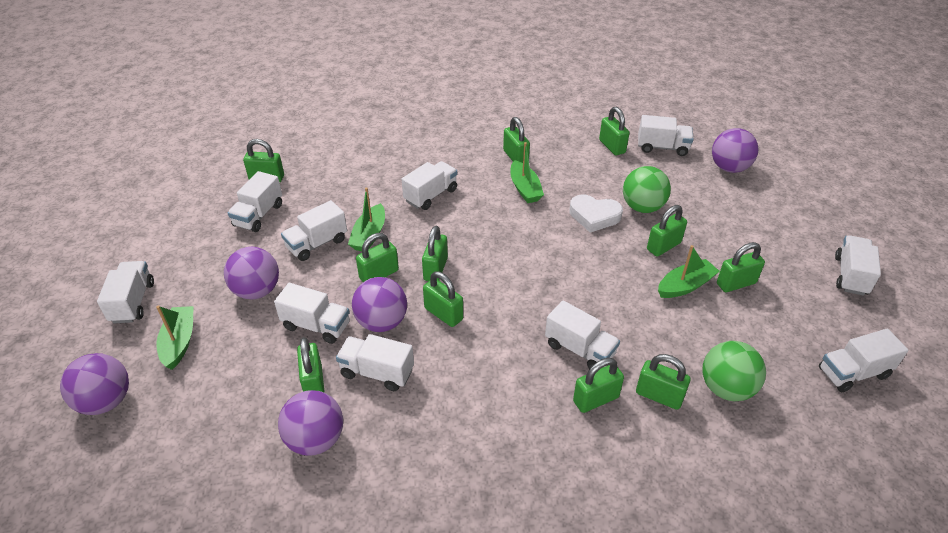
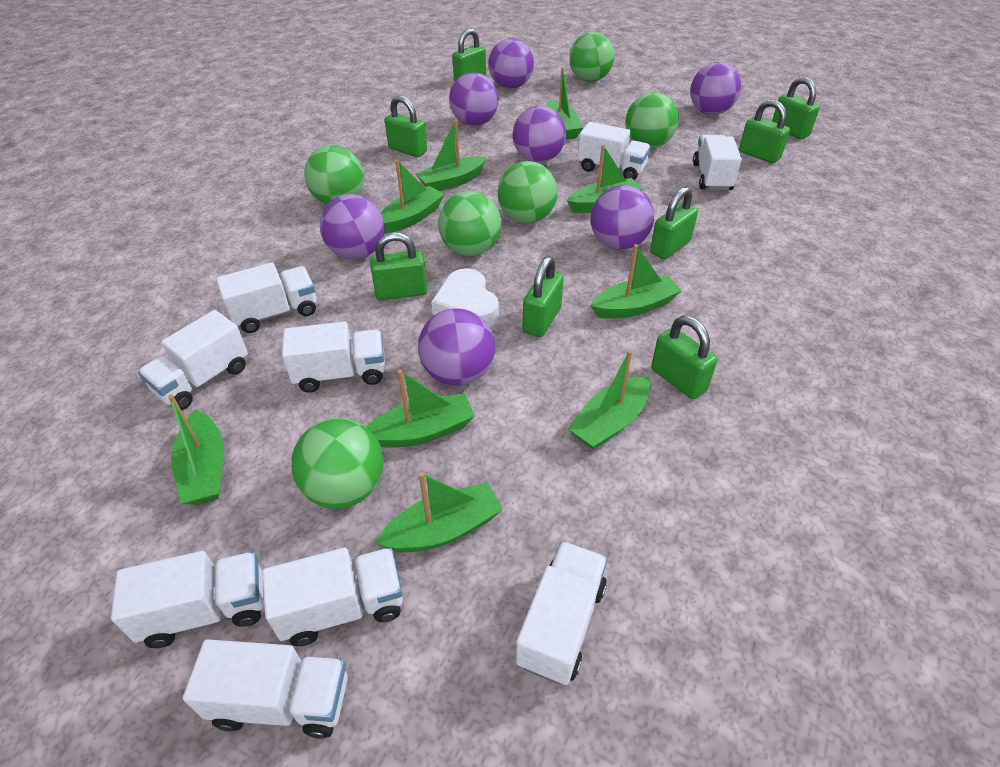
green ball: [623,166,671,213] [703,341,766,401] = 2 -> [291,418,384,509] [304,145,364,204] [438,191,501,256] [497,161,557,223] [569,32,614,82] [625,92,679,148] = 6
green boat: [156,305,194,370] [348,187,385,251] [510,142,544,203] [658,245,720,298] = 4 -> [168,394,224,505] [366,370,475,448] [375,472,503,553] [381,160,445,234] [416,119,487,191] [546,67,584,140] [567,145,643,213] [568,350,651,450] [590,244,682,319] = 9
green padlock: [243,139,284,182] [297,337,325,393] [356,233,399,282] [422,226,448,281] [423,271,463,327] [503,117,530,163] [573,358,624,413] [599,107,629,155] [636,354,691,410] [647,205,687,256] [717,242,765,292] = 11 -> [370,232,427,300] [385,96,427,157] [452,29,486,81] [523,257,564,337] [650,187,698,259] [651,316,717,399] [739,100,790,163] [772,77,820,139] = 8
purple ball: [60,353,129,415] [224,247,279,299] [278,390,343,456] [352,277,407,332] [712,128,759,173] = 5 -> [320,194,385,259] [418,308,495,386] [449,72,498,126] [488,38,534,89] [513,106,566,163] [590,185,654,250] [690,62,741,115] = 7
white truck: [97,261,154,323] [228,171,282,232] [274,283,350,344] [281,200,347,261] [336,334,414,391] [402,161,457,210] [545,300,620,369] [638,115,693,156] [819,329,909,392] [835,235,881,296] = 10 -> [111,551,263,648] [138,310,248,410] [183,639,348,738] [216,262,317,333] [262,548,403,646] [282,321,385,393] [516,541,608,685] [578,122,651,180] [693,135,742,191] = 9

